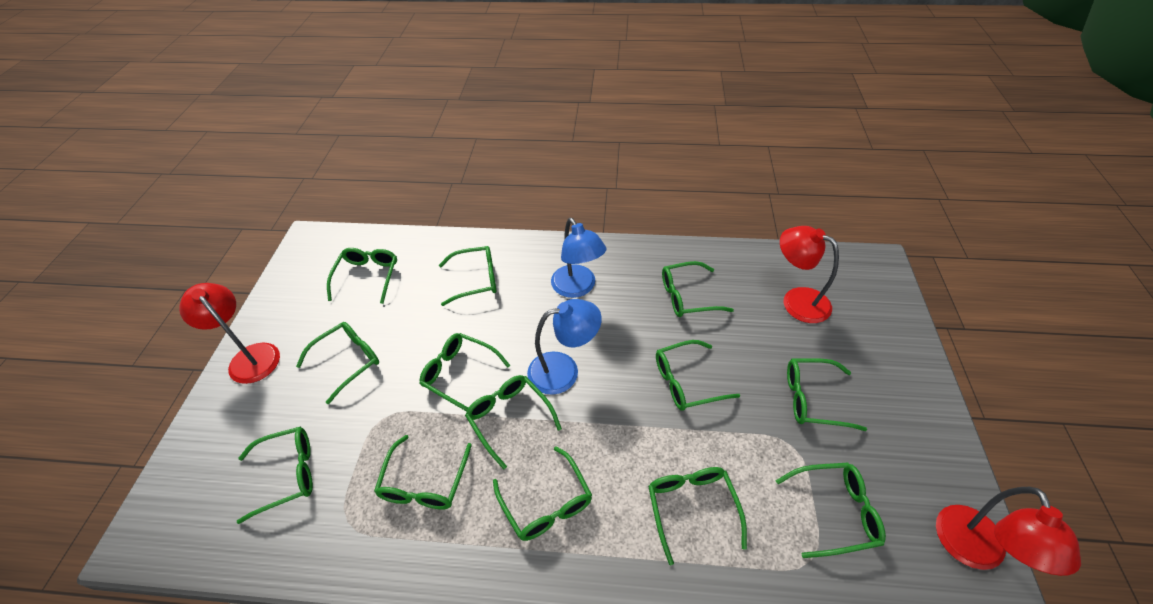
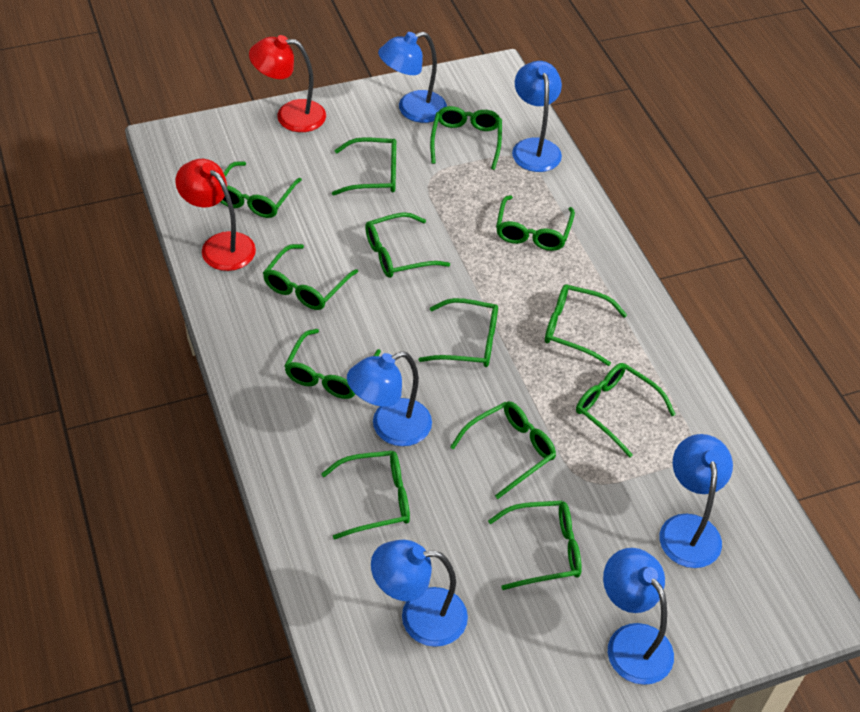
blue lamp: [527,299,602,395] [551,218,607,298] = 2 -> [347,352,432,446] [371,540,468,647] [378,32,447,123] [512,61,562,172] [603,548,674,685] [660,434,733,568] = 6
red lamp: [179,283,280,384] [780,226,839,323] [936,487,1081,576] = 3 -> [175,159,256,271] [249,35,326,132] = 2

